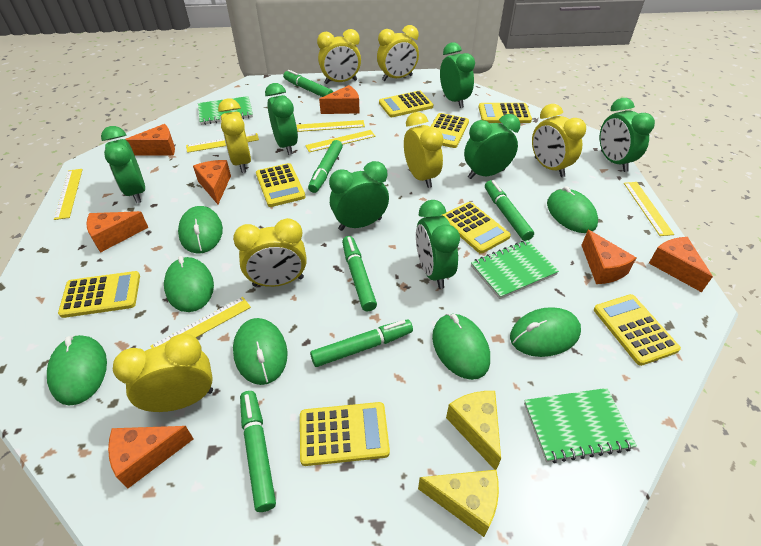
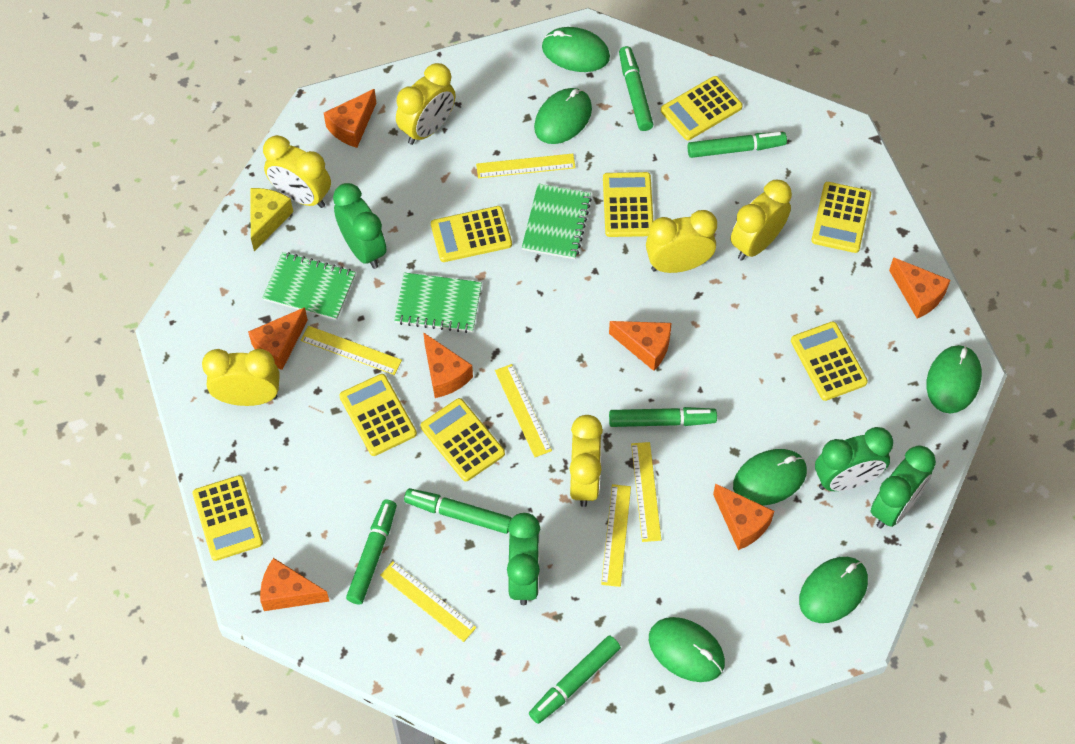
green clock: [101,126,145,203] [265,83,298,155] [329,161,389,231] [416,200,460,289] [440,42,475,108] [464,114,520,179] [600,98,655,172] = 7 -> [333,183,386,269] [507,513,540,605] [815,427,893,491] [871,446,936,528] = 4
green mouse: [47,335,107,406] [164,256,214,312] [178,206,223,254] [233,318,288,385] [432,314,490,380] [510,307,581,357] [547,186,598,233] = 7 -> [534,88,592,144] [542,27,610,72] [649,617,725,682] [733,449,807,506] [799,557,868,623] [927,345,982,413] = 6
yellow cheese: [418,470,499,537] [446,391,501,470] = 2 -> [250,188,293,251] = 1
yellow clock: [113,334,213,412] [218,98,251,173] [233,218,307,287] [317,29,361,84] [377,25,419,81] [404,112,444,188] [532,104,586,177] = 7 -> [202,349,280,406] [263,135,331,208] [396,63,456,145] [570,415,603,507] [646,210,717,273] [731,180,792,261] = 6

